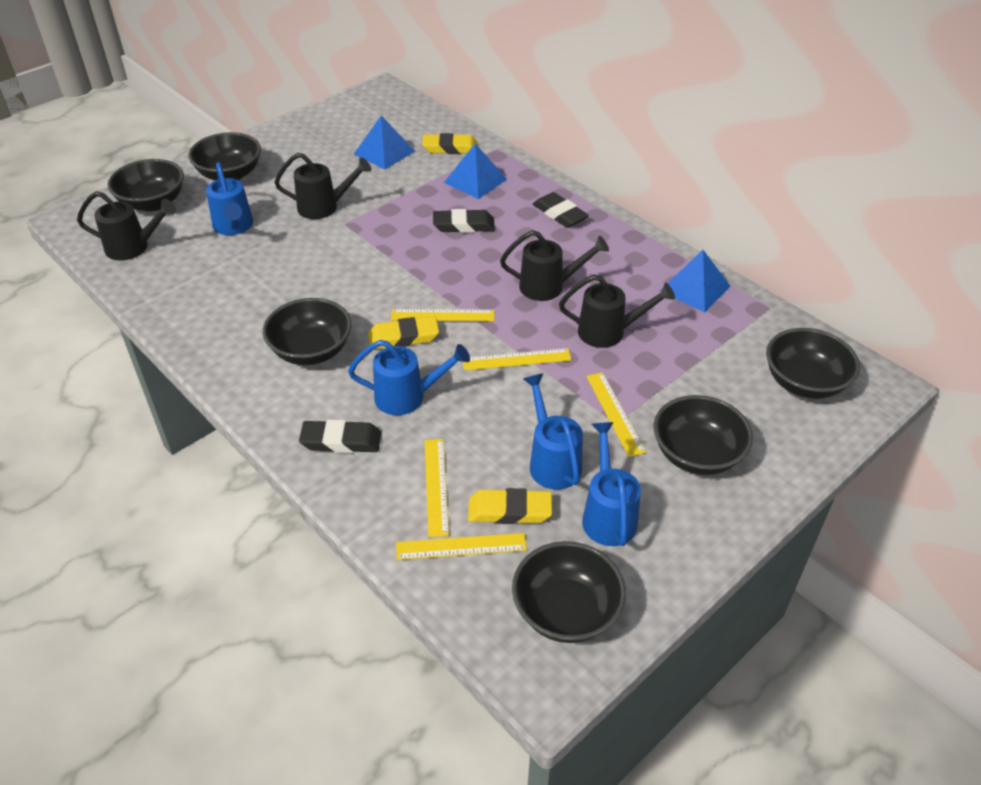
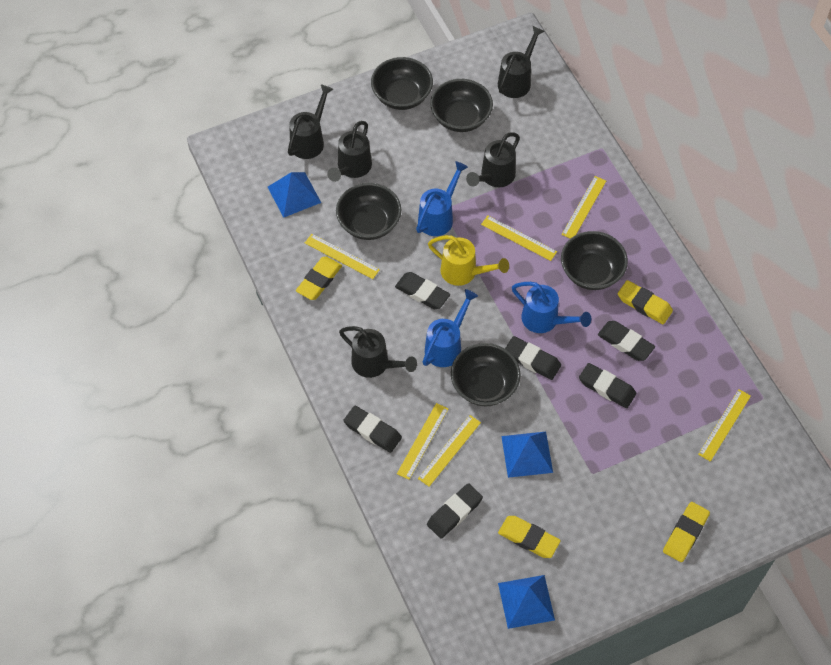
black bowl: [107,159,184,211] [188,132,261,180] [263,298,352,365] [512,541,626,643] [654,395,753,475] [766,328,860,399] = 6 -> [336,183,401,240] [371,57,433,110] [430,79,493,132] [451,343,521,406] [561,231,628,290] = 5
black eraser: [299,420,381,453] [433,209,495,233] [533,192,589,228] = 3 -> [343,406,402,453] [395,272,450,309] [427,483,483,539] [505,336,561,380] [579,363,636,408] [598,321,655,361] = 6
black watering can: [77,191,176,261] [274,153,371,219] [500,230,609,301] [559,274,675,348] = 4 -> [288,84,334,159] [328,121,372,182] [339,326,417,378] [466,132,520,187] [498,26,545,98] = 5
blue watering can: [206,162,253,235] [348,340,470,415] [523,373,583,489] [582,422,641,546] = 4 -> [416,161,468,236] [423,289,478,367] [512,282,591,333] = 3
yellow eraser: [368,316,439,350] [422,133,478,154] [468,488,552,524] = 3 -> [296,257,342,300] [498,516,561,558] [618,280,673,324] [663,502,710,562] = 4
yellow ruler: [391,309,494,321] [396,533,527,560] [425,439,449,537] [463,348,572,371] [586,372,646,457] = 5 -> [305,234,380,279] [397,403,448,480] [418,415,481,487] [481,215,557,261] [562,176,606,239] [698,389,751,462] = 6
yellow watering can: none = 0 -> [428,235,509,286] = 1

